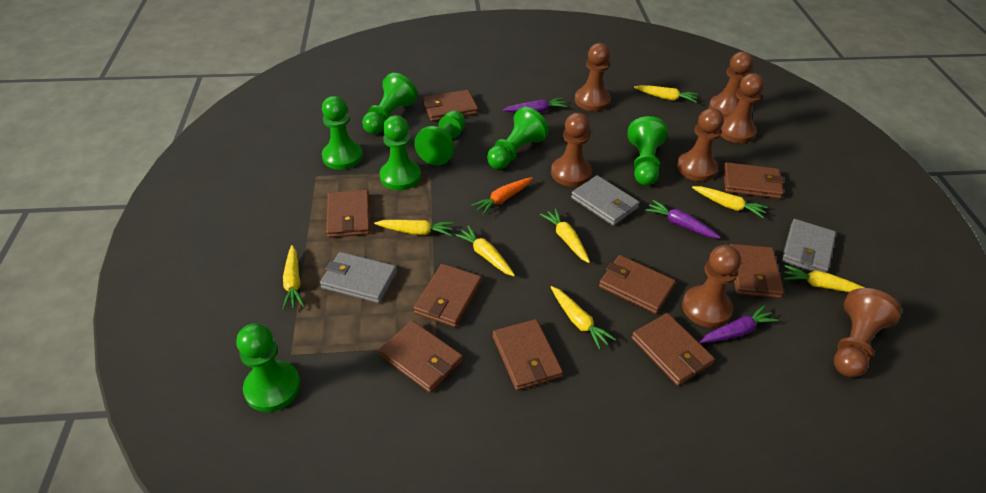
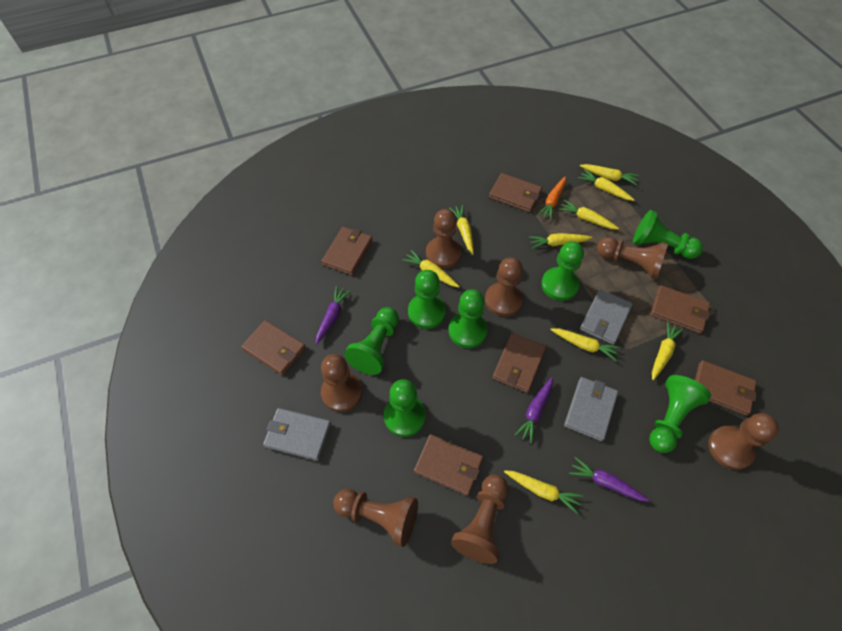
brown wallet: [326,190,370,238] [379,321,463,393] [414,264,482,327] [423,90,478,122] [493,319,563,391] [599,255,676,314] [632,313,715,386] [723,162,784,199] [730,244,784,298] = 9 -> [241,320,306,375] [321,227,372,275] [414,434,483,496] [489,173,542,213] [493,333,546,393] [650,285,710,334] [695,360,757,416] = 7
yellow carrot: [282,245,305,310] [374,220,454,236] [454,226,515,276] [540,208,590,263] [551,286,616,350] [634,85,698,102] [692,186,768,218] [783,265,865,292] = 8 -> [402,250,460,287] [449,205,474,255] [504,470,583,514] [529,233,592,249] [550,328,621,361] [559,200,619,230] [578,169,634,201] [580,164,639,186] [652,321,684,380] = 9

